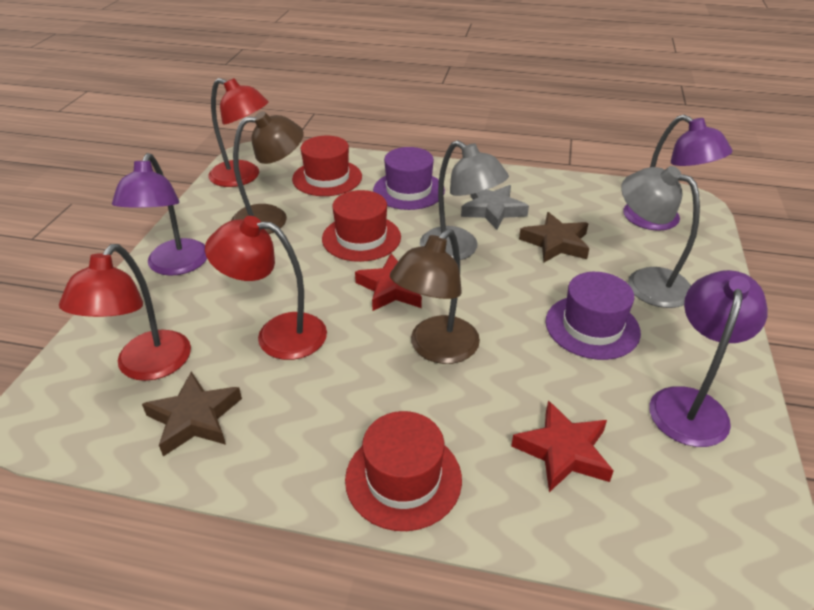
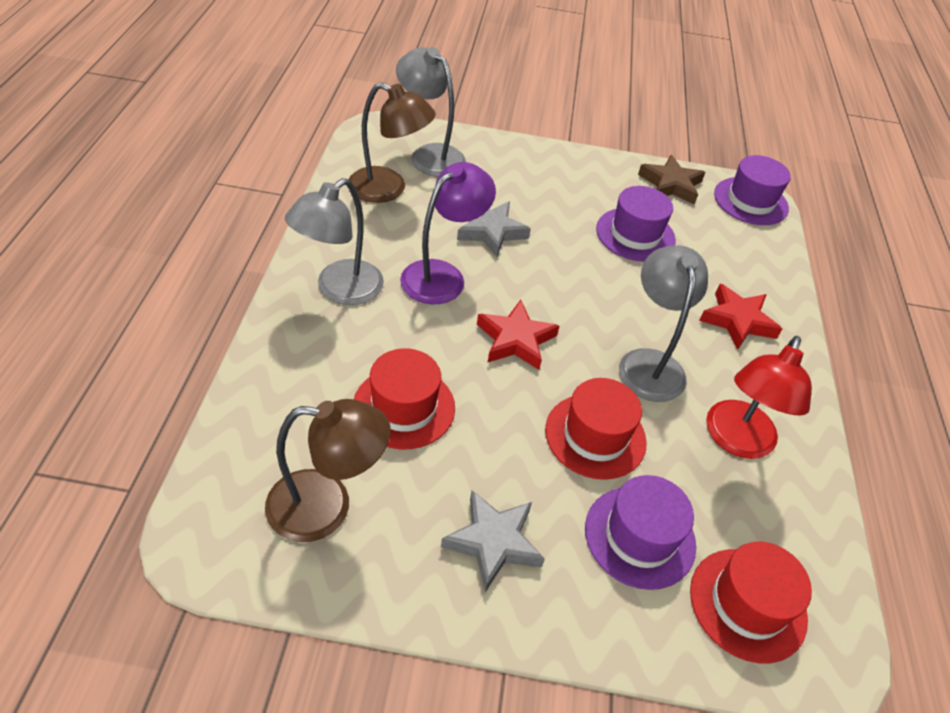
brown star: [142,372,242,456] [519,212,589,262] = 2 -> [638,155,705,204] = 1
grey lamp: [420,140,509,260] [621,166,700,308] = 2 -> [285,178,384,305] [396,47,466,177] [619,245,708,402] = 3
grey star: [461,185,529,230] = 1 -> [441,491,545,592] [457,201,531,257] = 2
purple hat: [373,147,445,210] [546,272,641,360] = 2 -> [585,475,696,590] [596,186,676,262] [714,155,791,225] = 3
purple lamp: [112,153,207,276] [623,115,733,230] [649,270,768,447] = 3 -> [400,162,496,304] = 1
red lamp: [59,244,191,381] [205,216,327,360] [208,78,268,187] = 3 -> [706,336,812,459] = 1

